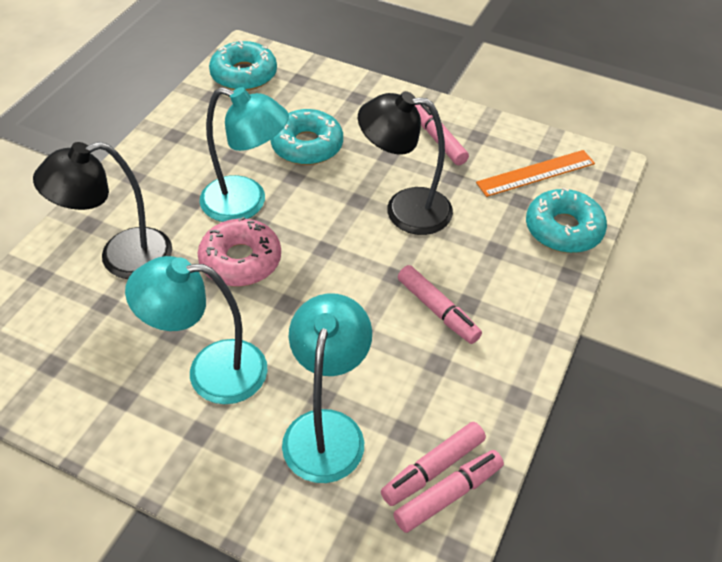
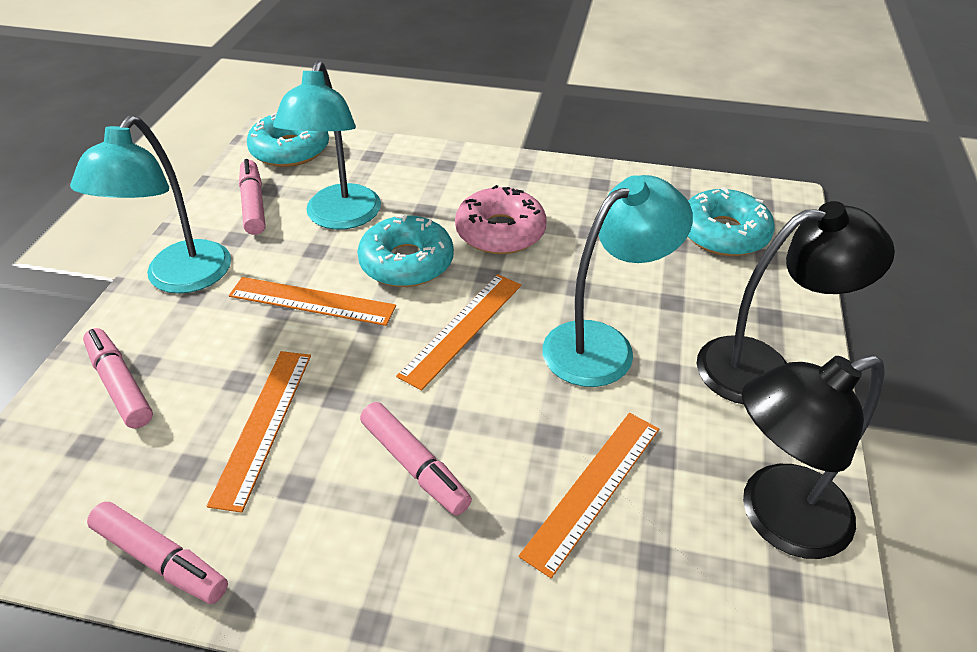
orange ruler: [476,150,595,197] = 1 -> [207,351,311,513] [229,277,396,326] [396,274,521,391] [519,413,659,578] = 4

